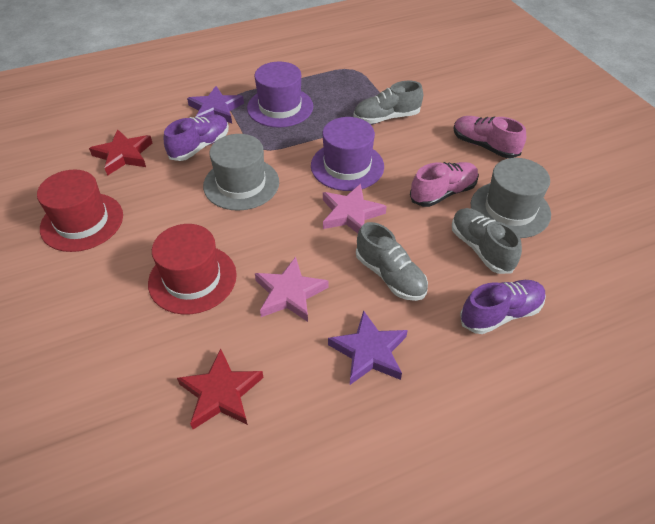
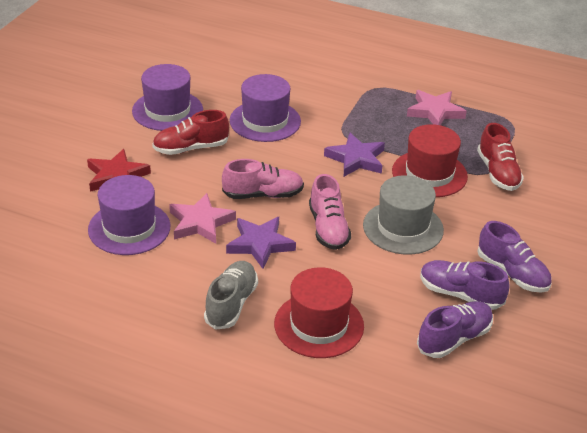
grey hat: [203,134,279,211] [471,158,551,238] = 2 -> [363,175,444,254] = 1
grey shoe: [353,81,423,124] [356,222,428,301] [452,208,522,274] = 3 -> [204,261,258,330] = 1
purple hat: [247,61,313,128] [311,117,384,191] = 2 -> [88,175,170,255] [132,64,203,131] [230,74,301,142] = 3
purple shoe: [163,115,229,161] [460,280,546,334] = 2 -> [417,301,493,358] [420,260,509,310] [477,221,552,293] = 3
red shoe: none = 0 -> [152,110,229,155] [477,123,524,191] = 2
red star: [89,129,152,176] [177,348,264,429] = 2 -> [87,149,151,192] = 1

